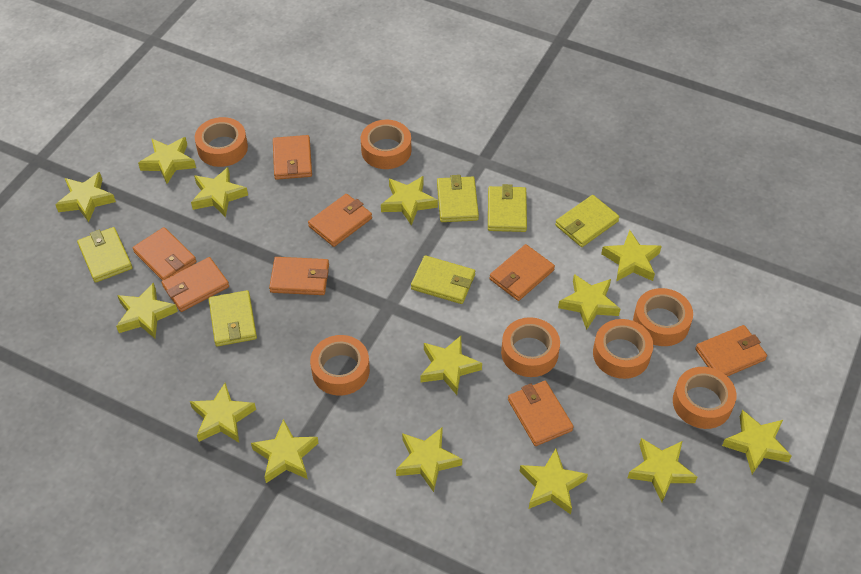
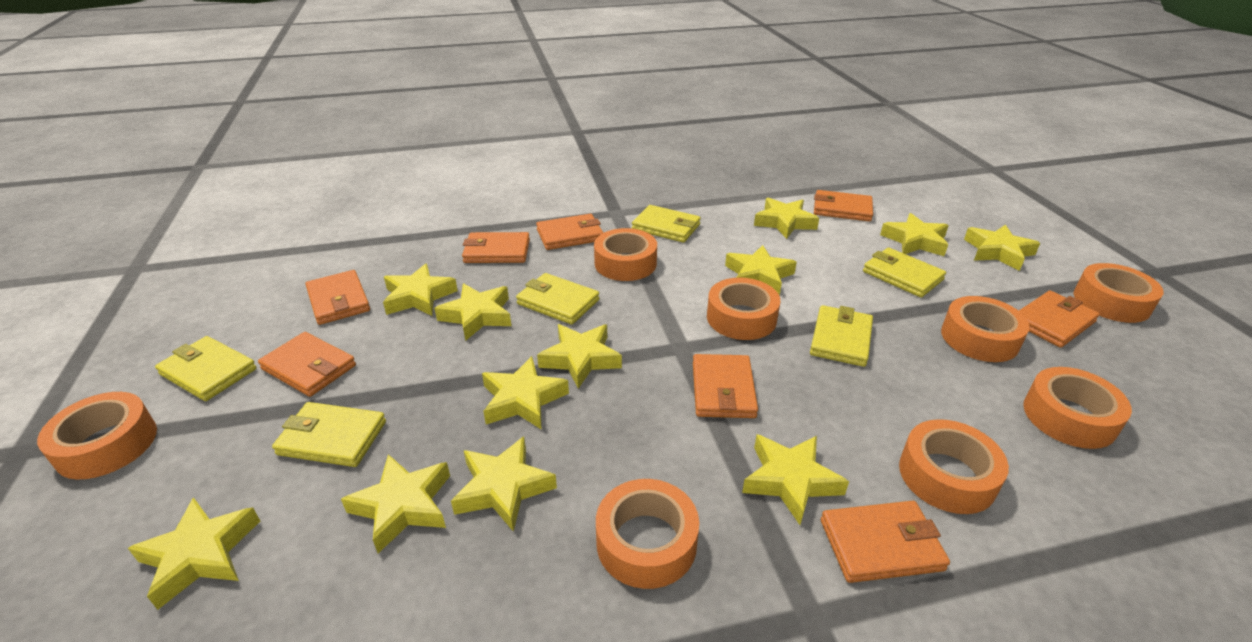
orange tape: [195,117,248,167] [310,335,370,396] [361,120,411,169] [501,317,560,377] [593,319,653,379] [633,288,693,346] [673,367,736,429] = 7 -> [37,392,157,480] [594,228,657,281] [596,479,699,589] [707,278,781,340] [899,419,1009,514] [941,296,1030,362] [1023,367,1132,449] [1074,263,1164,323] = 8
yellow star: [55,172,116,222] [116,282,178,338] [138,137,196,184] [190,383,256,442] [191,167,248,217] [251,419,318,483] [381,176,438,226] [396,427,462,492] [420,336,482,395] [519,449,588,515] [558,274,620,330] [601,230,662,282] [628,438,697,502] [722,410,792,474] = 14 -> [128,497,260,610] [341,454,450,553] [383,264,458,316] [434,283,511,341] [451,436,557,532] [482,356,569,429] [537,324,622,389] [725,245,797,295] [742,434,849,525] [754,197,819,239] [880,213,949,256] [964,224,1040,271] = 12

